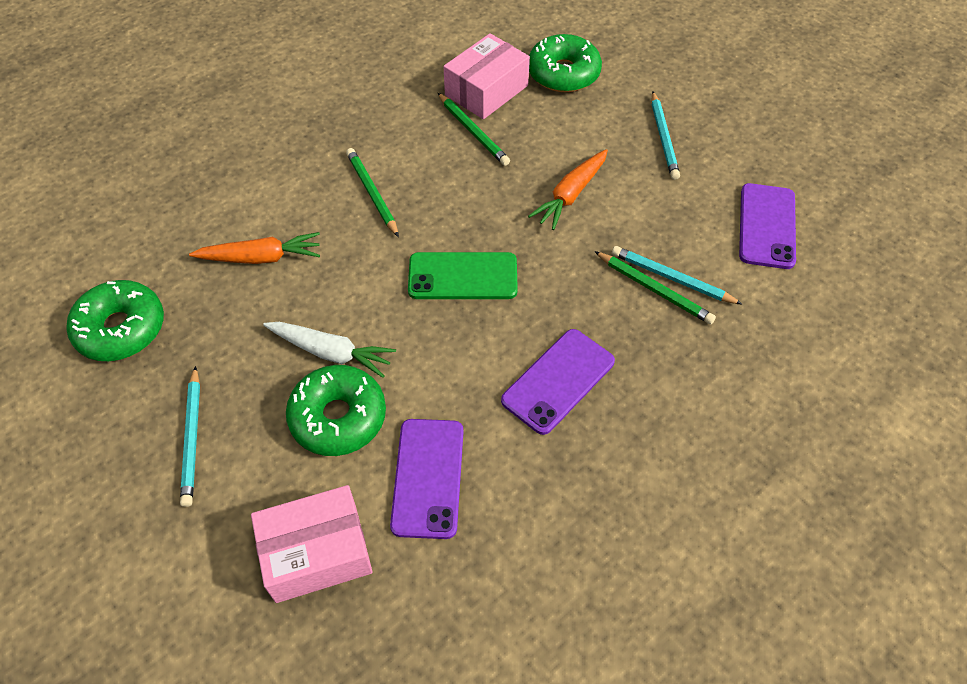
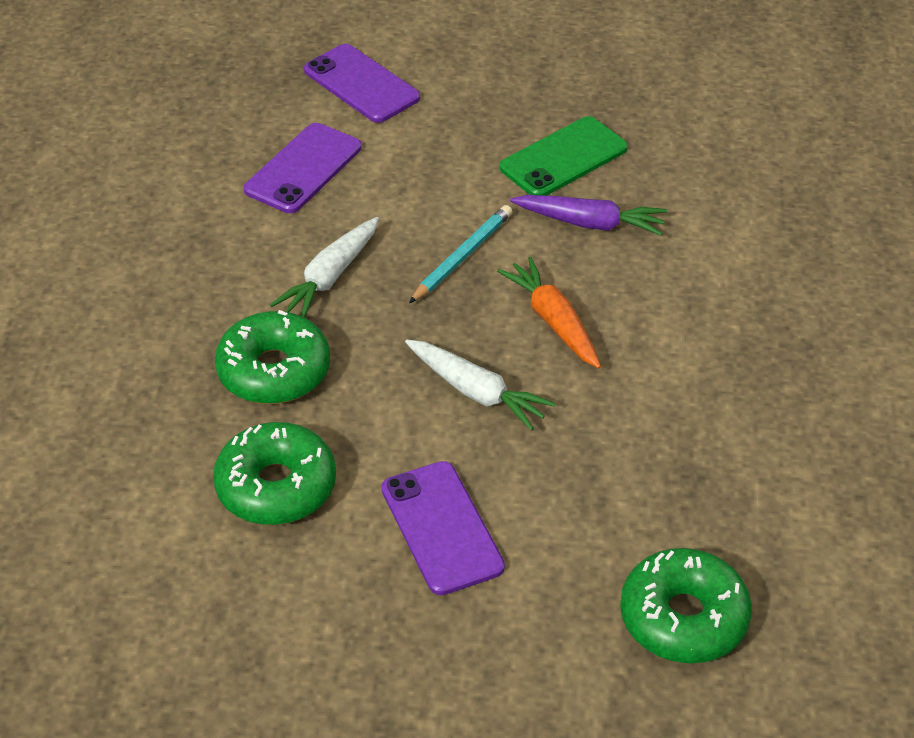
green pencil: [346,148,399,237] [438,93,510,166] [594,251,716,324] = 3 -> none = 0
orange carrot: [189,232,320,264] [528,149,608,230] = 2 -> [497,257,601,368] = 1
pink box: [251,485,373,603] [444,33,530,119] = 2 -> none = 0
purple carrot: none = 0 -> [510,195,667,236] = 1
turquoise pencil: [180,366,200,507] [612,246,743,305] [651,91,680,180] = 3 -> [409,205,512,303] = 1
white carrot: [263,322,396,378] = 1 -> [270,217,379,318] [405,340,556,431] = 2

